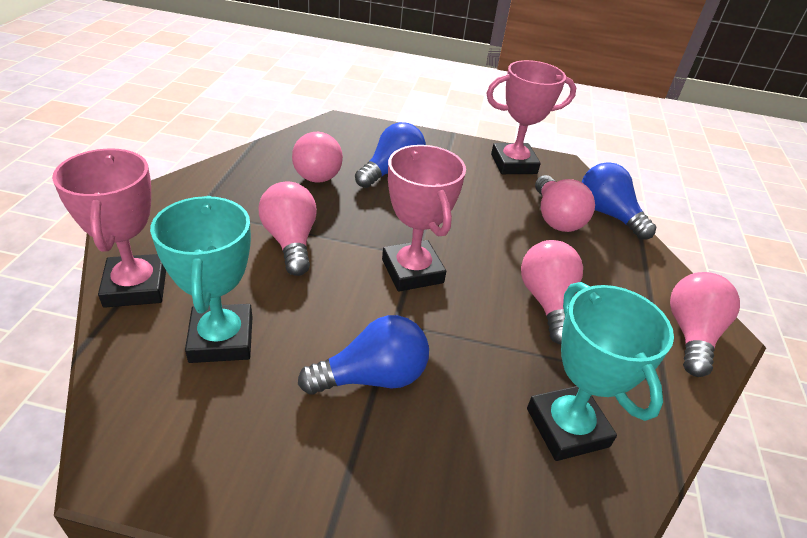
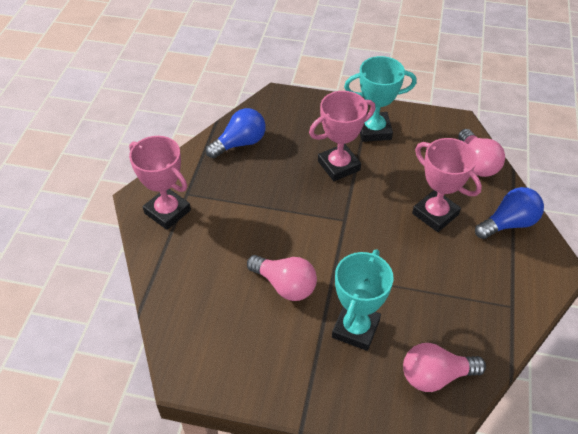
blue light bulb: [298,315,429,395] [355,122,426,188] [582,162,656,240] = 3 -> [206,108,266,158] [475,187,544,239] = 2
pink light bulb: [258,182,317,276] [292,132,343,183] [521,240,583,345] [535,175,595,232] [670,272,740,377] = 5 -> [247,255,317,301] [403,343,486,392] [458,129,505,177] = 3

